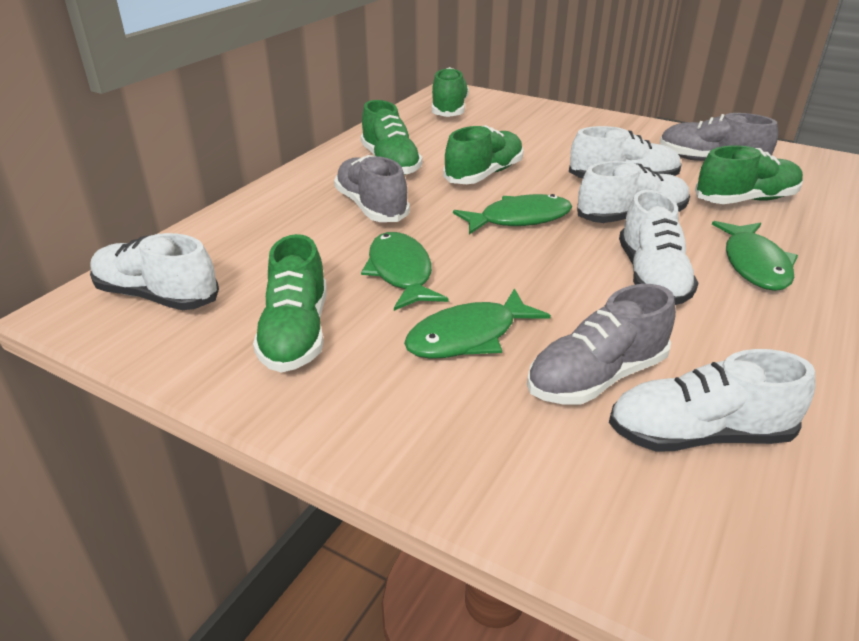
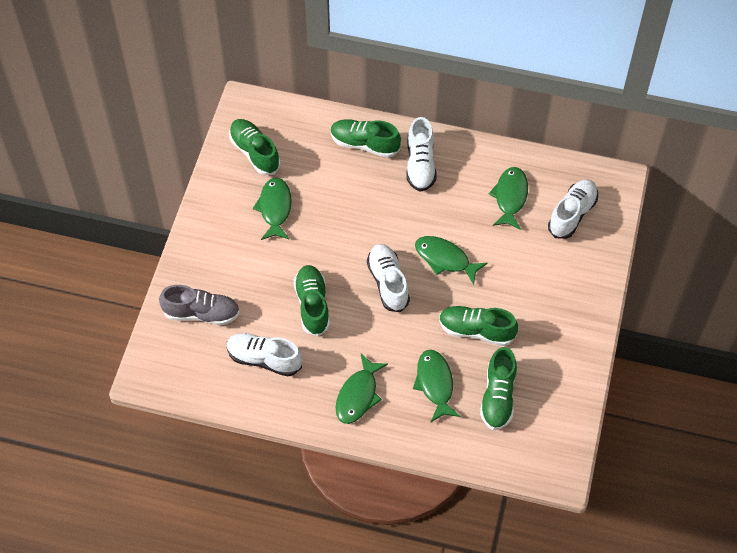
green fish: [361,232,449,311] [404,288,551,359] [453,194,572,234] [712,221,798,291] = 4 -> [253,178,292,240] [336,353,388,424] [413,350,461,422] [415,236,488,285] [489,167,528,230] = 5
grey shoe: [334,155,410,222] [527,284,676,404] [660,113,778,161] = 3 -> [159,285,240,325] = 1
white shoe: [90,233,219,310] [569,126,682,178] [577,161,690,223] [609,349,815,451] [619,190,698,305] = 5 -> [226,333,302,377] [367,244,410,312] [406,117,436,192] [548,179,598,239] = 4

